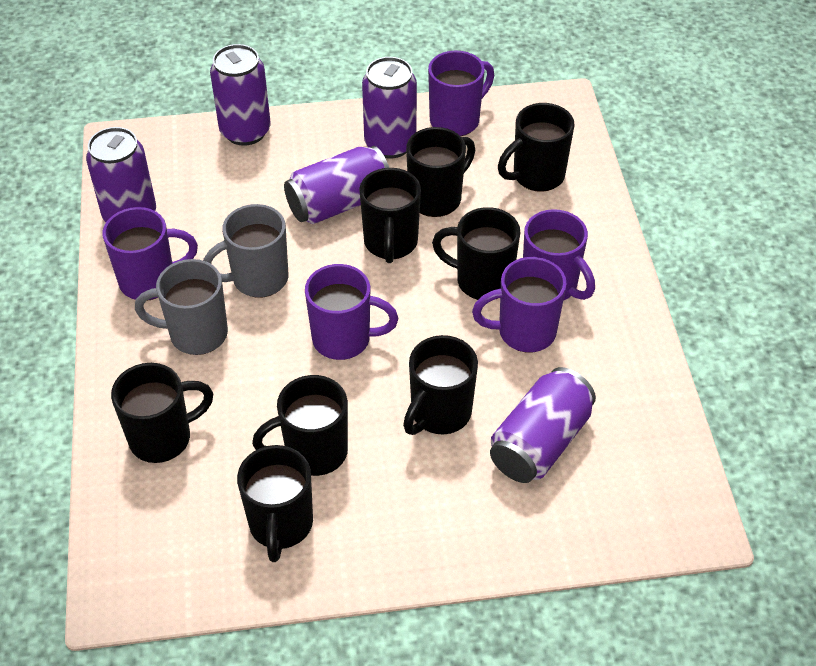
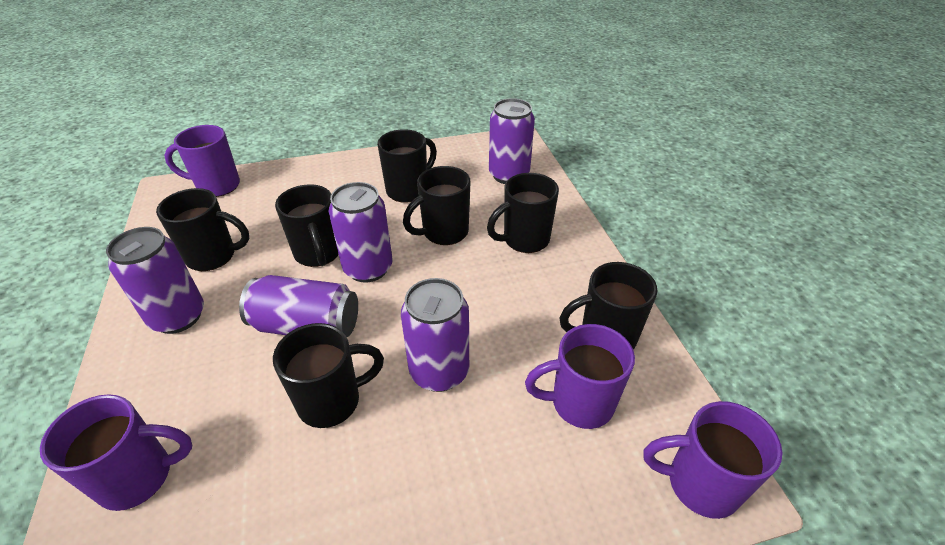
black mug: [111,363,213,463] [237,445,313,562] [252,375,348,476] [359,168,421,263] [403,335,478,435] [406,127,475,217] [432,207,520,300] [498,103,575,192] = 8 -> [156,188,249,271] [273,323,384,428] [275,184,339,267] [377,129,437,203] [403,166,470,245] [487,173,559,253] [559,262,657,350] = 7
grey mug: [135,259,228,355] [203,204,288,298] = 2 -> none = 0
purple mug: [103,207,198,300] [305,264,398,360] [428,50,494,136] [472,257,567,352] [523,209,595,301] = 5 -> [40,394,192,511] [164,125,240,197] [525,324,635,429] [644,401,783,519] = 4

